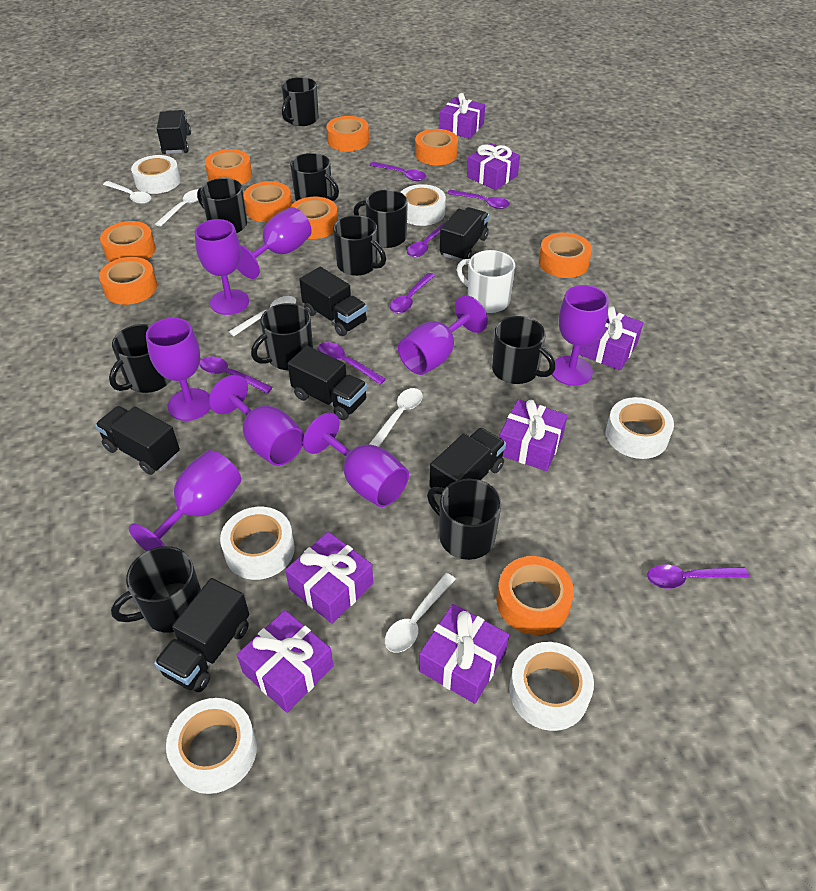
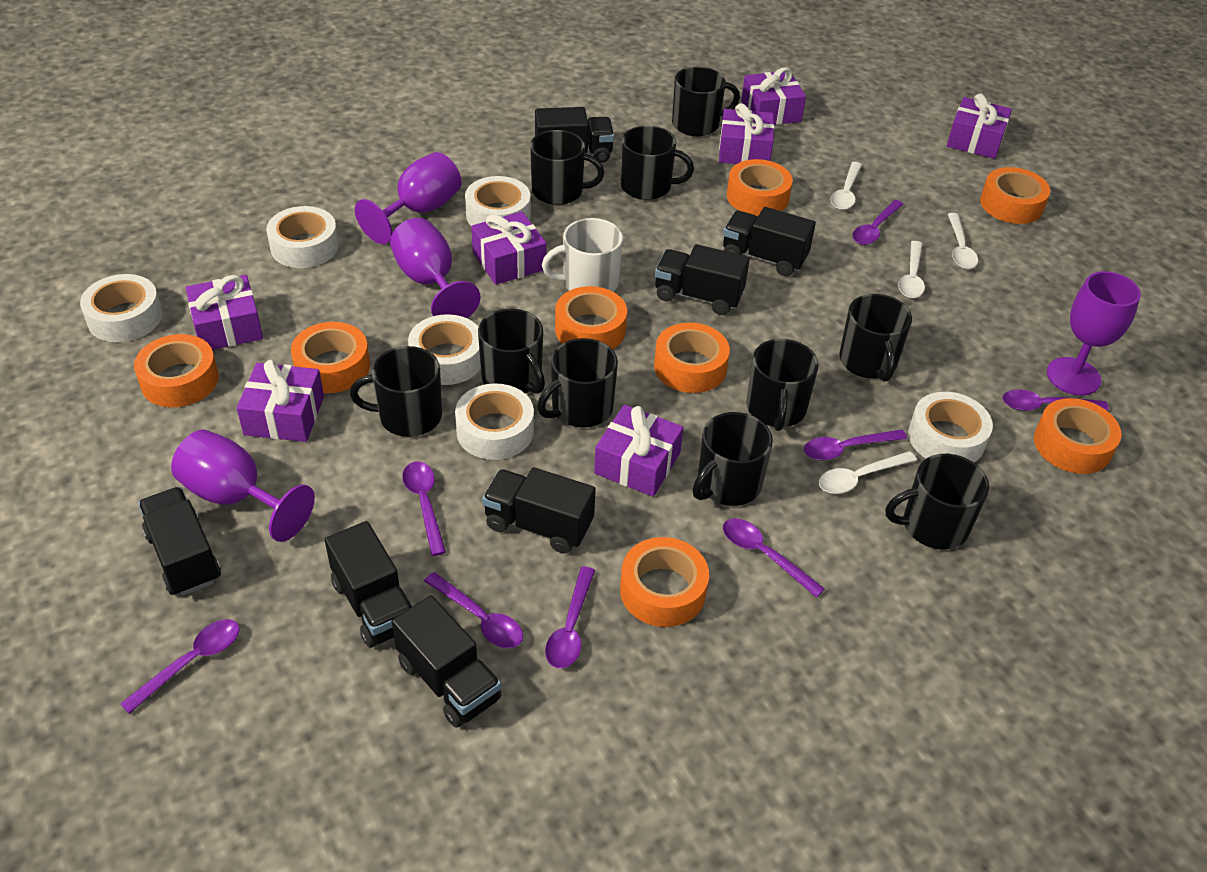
orange tape: [99,257,157,305] [100,221,156,262] [205,149,252,185] [243,181,292,222] [290,196,338,239] [326,116,369,151] [415,129,458,165] [496,556,574,635] [539,232,592,278] = 9 -> [134,334,219,407] [291,322,370,393] [555,286,627,349] [620,537,709,627] [654,323,730,393] [727,159,793,216] [980,167,1050,224] [1034,398,1121,474] = 8
purple goblet: [129,450,241,551] [146,318,210,421] [195,219,249,315] [209,375,304,466] [237,207,312,279] [303,412,409,507] [398,295,488,375] [552,285,609,386] = 8 -> [171,430,315,542] [355,152,462,244] [390,218,480,318] [1047,271,1141,396] = 4
purple spoon: [199,356,273,394] [318,342,386,385] [370,162,426,181] [390,273,435,313] [407,223,445,257] [447,190,510,209] [647,565,749,589] = 7 -> [120,619,239,714] [402,461,446,556] [424,572,523,648] [545,567,595,668] [723,518,825,598] [804,430,907,461] [852,200,904,245] [1003,389,1109,411] = 8
white spoon: [103,181,151,204] [155,189,199,227] [229,296,296,337] [369,388,423,447] [385,573,456,653] = 5 -> [819,451,917,494] [830,162,862,210] [898,241,925,298] [948,213,978,269] = 4

